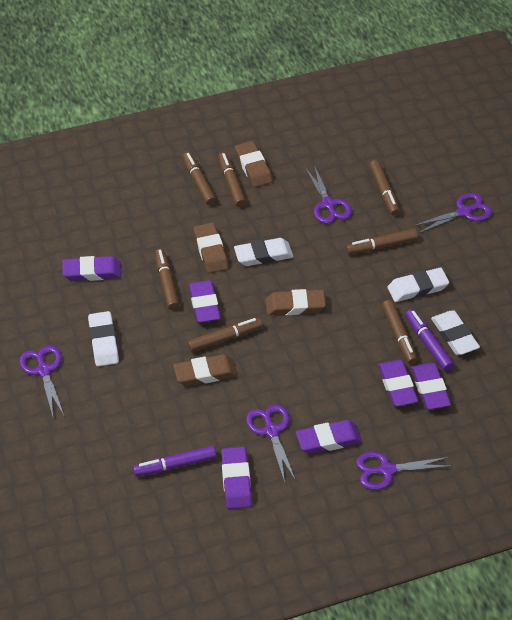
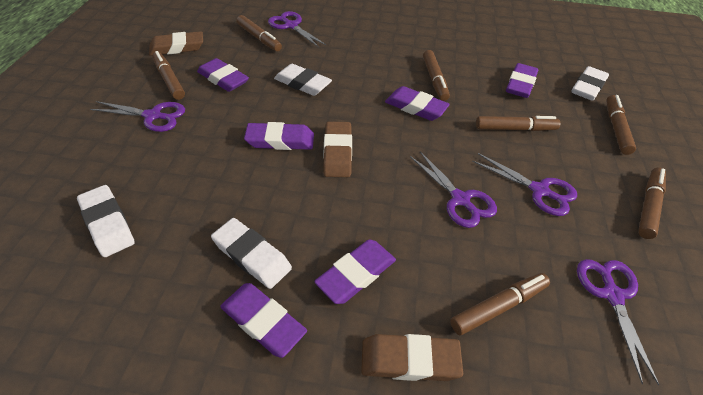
brown eraser: [173,354,237,386] [194,223,228,273] [235,141,272,187] [266,289,326,315] = 4 -> [149,31,203,56] [323,121,352,177] [361,334,463,381] = 3
purple marker: [133,446,216,476] [405,309,454,371] = 2 -> none = 0

